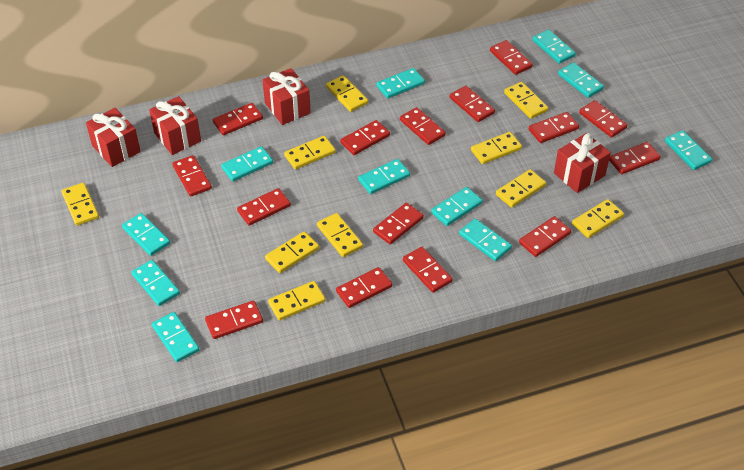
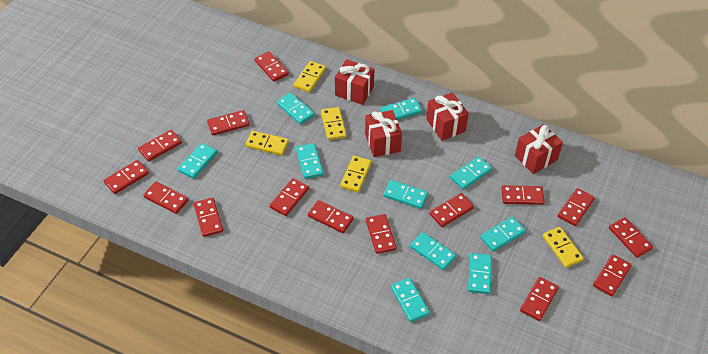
turquoise domino: [122,213,170,256] [131,260,180,306] [152,312,200,362] [221,146,273,181] [358,159,410,194] [376,68,425,99] [431,187,483,226] [459,218,512,261] [532,30,576,64] [558,62,604,98] [665,130,712,170] = 11 -> [178,143,217,179] [277,92,315,125] [296,143,324,179] [380,98,422,120] [383,180,428,209] [391,278,430,322] [410,232,456,270] [450,156,492,190] [468,253,492,294] [480,217,526,252] = 10
yellow domino: [61,183,99,226] [265,231,319,273] [268,281,325,321] [284,136,336,169] [317,213,363,257] [326,75,368,112] [471,132,522,164] [496,169,546,208] [504,82,548,119] [572,199,624,238] = 10 -> [245,131,289,155] [294,61,326,92] [321,107,347,140] [340,156,371,192] [543,227,584,268] = 5

